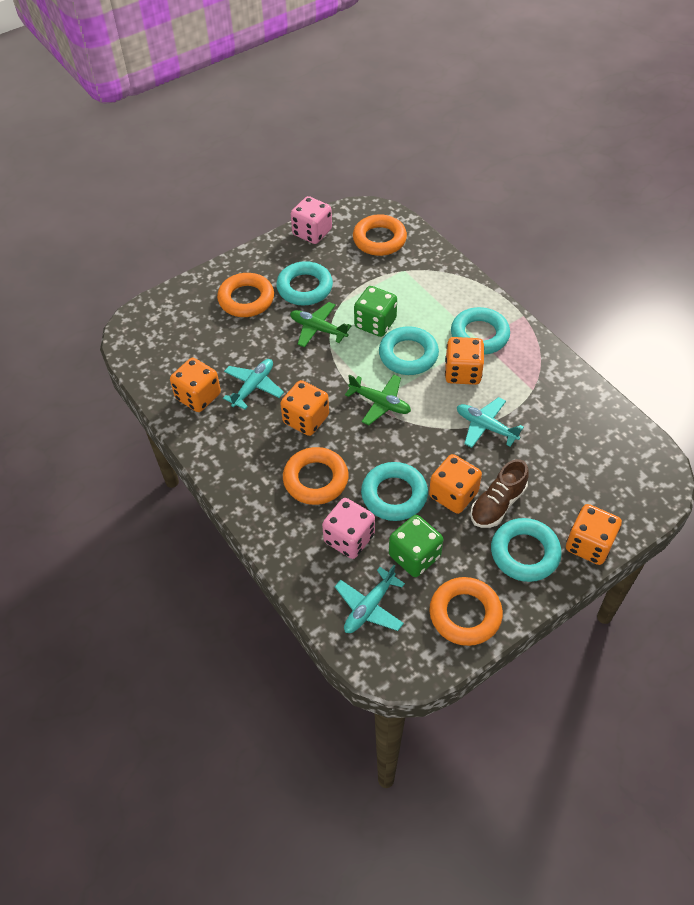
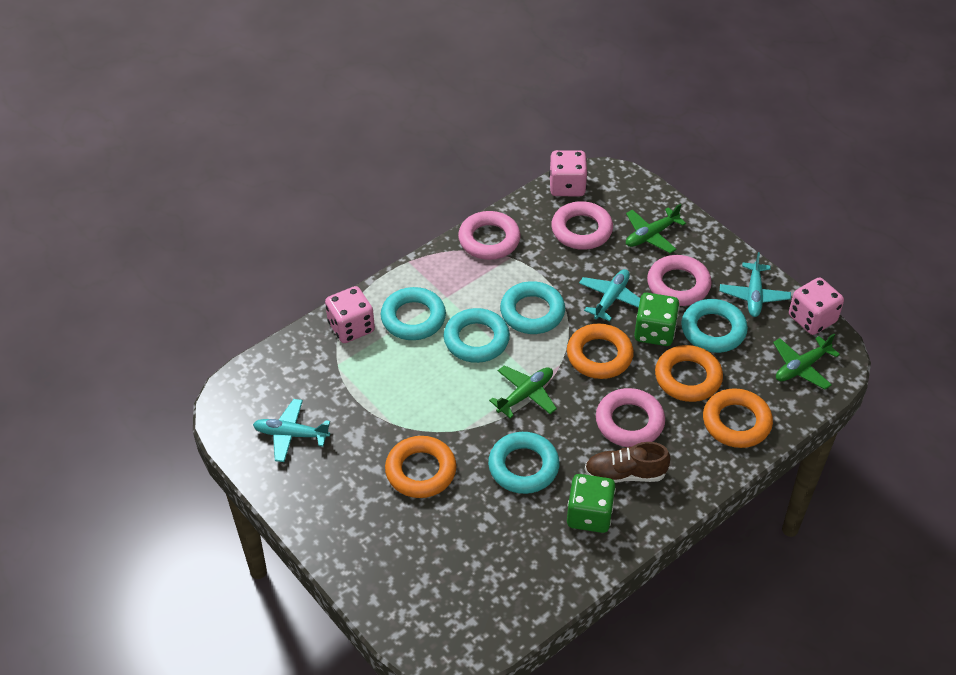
green plane: [290,302,352,347] [345,375,411,425] = 2 -> [489,365,557,418] [626,204,686,253] [773,334,840,389] = 3
orange dice: [170,358,221,412] [280,380,329,436] [429,454,482,514] [445,337,484,385] [566,504,622,565] = 5 -> none = 0
pink dice: [291,196,332,244] [322,498,375,559] = 2 -> [325,286,375,343] [549,150,588,196] [789,277,844,335] = 3
pink ring: none = 0 -> [458,211,521,260] [551,201,613,250] [596,388,665,447] [647,255,712,306] = 4

